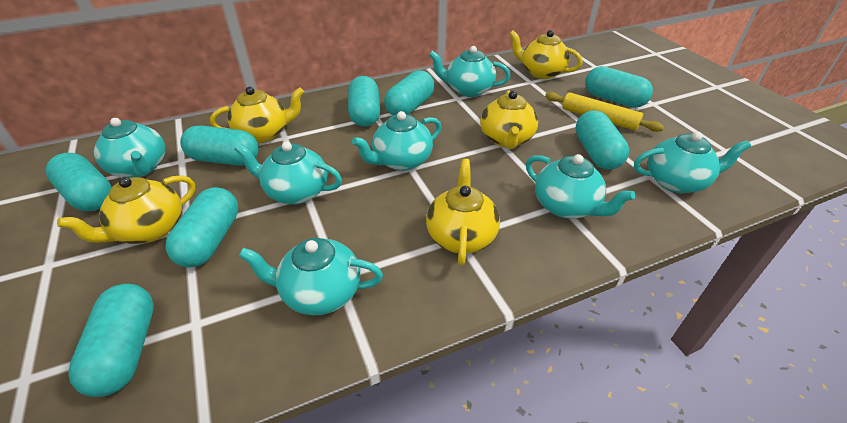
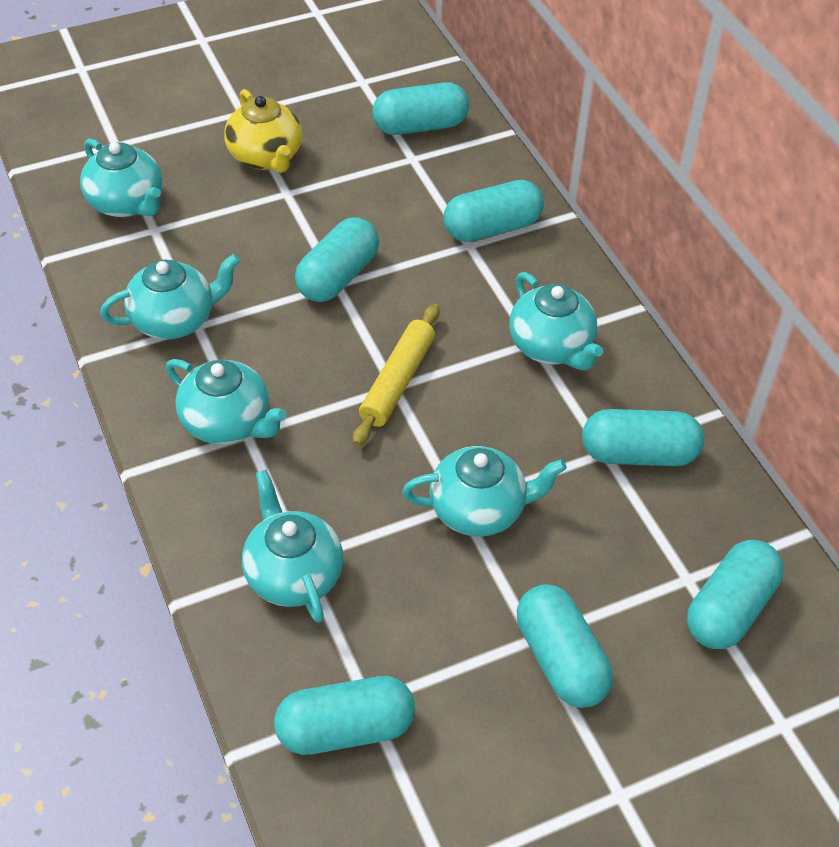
turquoise capsule: [46,153,112,211] [68,284,154,397] [166,187,238,267] [180,125,259,166] [348,76,380,127] [384,70,435,115] [575,110,629,170] [585,66,653,108] = 8 -> [274,676,415,755] [295,217,379,302] [372,82,469,135] [443,180,544,242] [517,584,613,708] [582,409,704,466] [687,540,783,649] = 7
turquoise teapot: [94,118,165,178] [234,142,342,204] [239,238,383,316] [352,111,442,171] [429,46,511,97] [526,154,636,218] [634,132,751,193] = 7 -> [80,138,162,217] [100,254,240,339] [166,359,287,445] [242,470,343,623] [402,446,567,537] [509,272,603,370] = 6
yellow teapot: [57,175,195,244] [210,87,304,143] [426,159,500,265] [480,90,538,149] [509,30,583,79] = 5 -> [224,89,302,173] = 1

